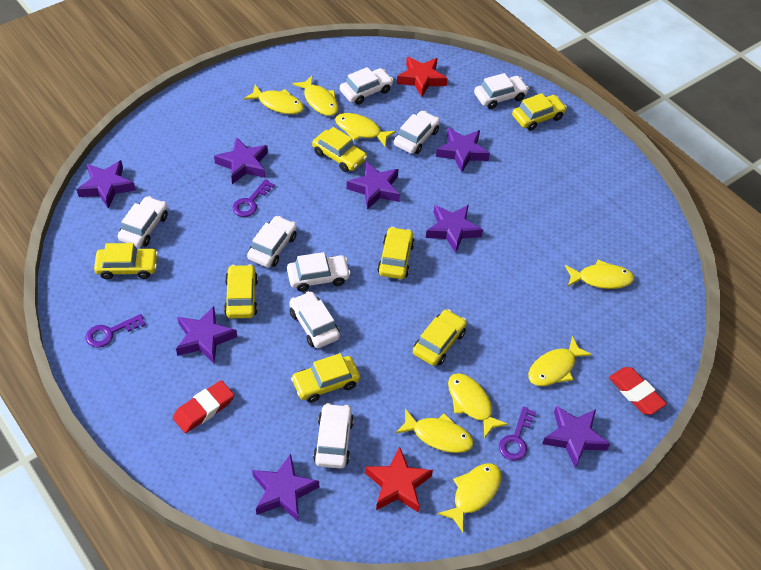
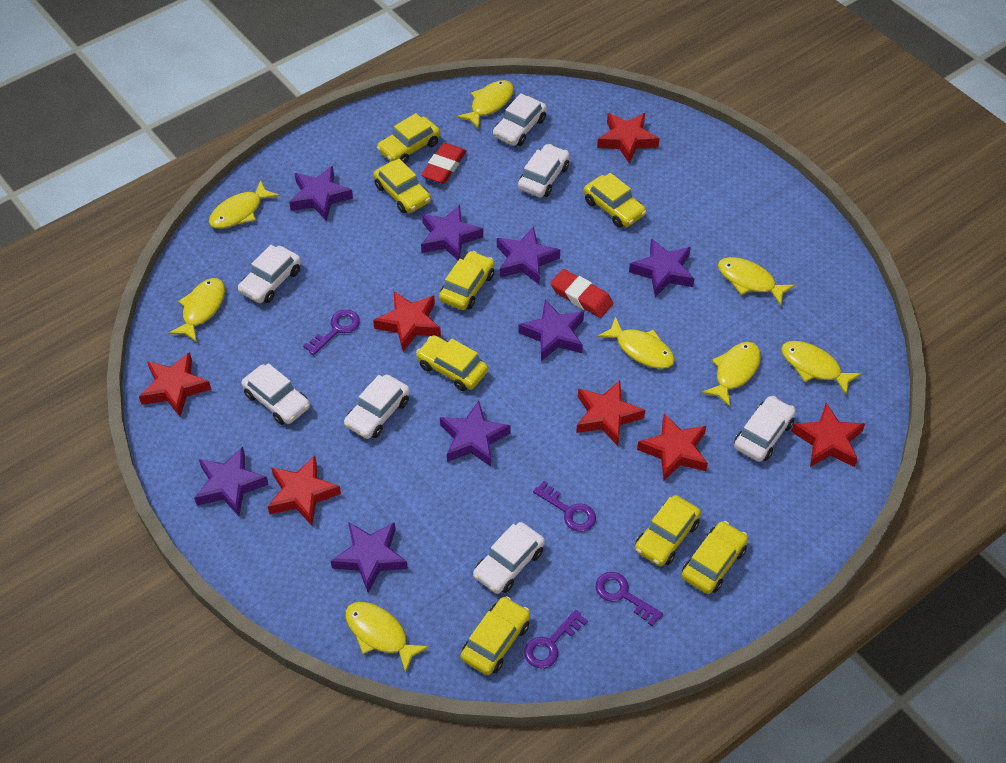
purple key: [86,314,146,348] [232,179,275,217] [499,407,537,461] = 3 -> [303,310,360,355] [524,610,588,669] [533,481,596,532] [596,572,663,626] = 4
red star: [365,447,433,512] [397,57,448,97] = 2 -> [139,352,211,417] [268,456,341,525] [373,291,441,352] [576,380,645,446] [597,113,660,163] [637,413,708,481] [791,403,865,467] = 7
white car: [118,196,168,247] [247,216,297,267] [287,252,351,292] [289,291,340,348] [313,403,354,469] [340,67,393,105] [394,111,440,154] [474,73,529,109] = 8 -> [238,245,301,303] [241,363,310,425] [344,374,410,439] [473,522,545,594] [493,94,547,146] [518,144,570,197] [734,396,795,462] = 7
yellow car: [94,243,158,279] [224,264,258,318] [291,353,360,403] [312,127,367,172] [377,227,415,279] [413,309,467,366] [512,93,567,131] = 7 -> [373,159,431,213] [377,113,440,163] [416,335,488,391] [439,251,495,310] [461,596,530,675] [583,173,646,228] [635,495,701,566] [682,521,748,594] = 8

